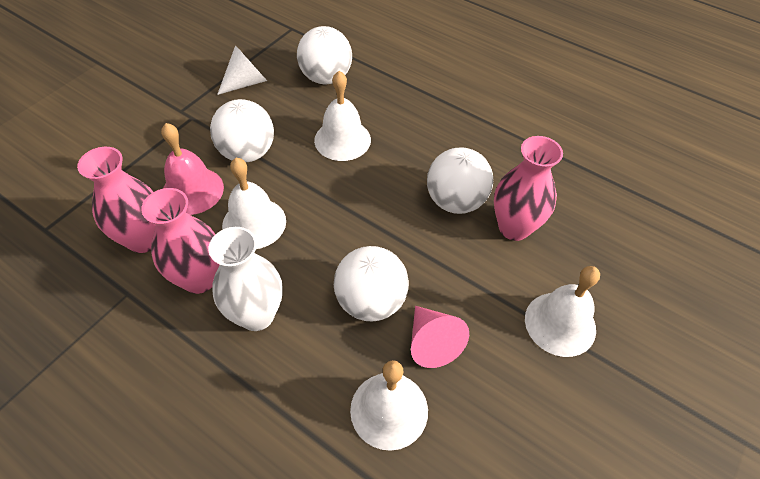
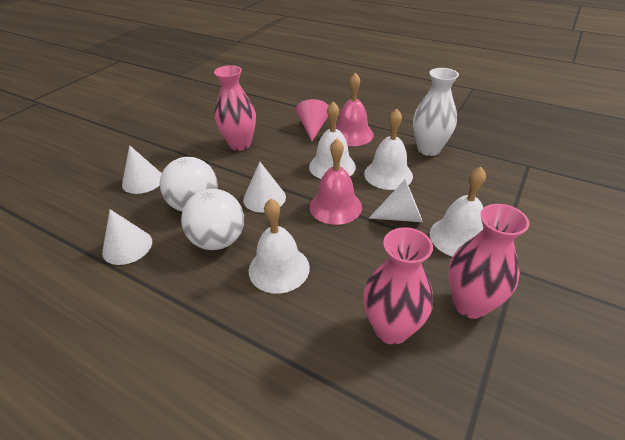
pink bell: [161,123,224,215] = 1 -> [310,138,362,225] [336,73,374,146] = 2
white ball: [210,99,274,162] [297,26,352,84] [334,246,409,322] [427,148,493,214] = 4 -> [160,157,218,211] [181,189,244,250] = 2
white cone: [217,45,267,95] = 1 -> [102,209,152,265] [122,145,162,194] [243,162,286,213] [369,179,423,222] = 4

